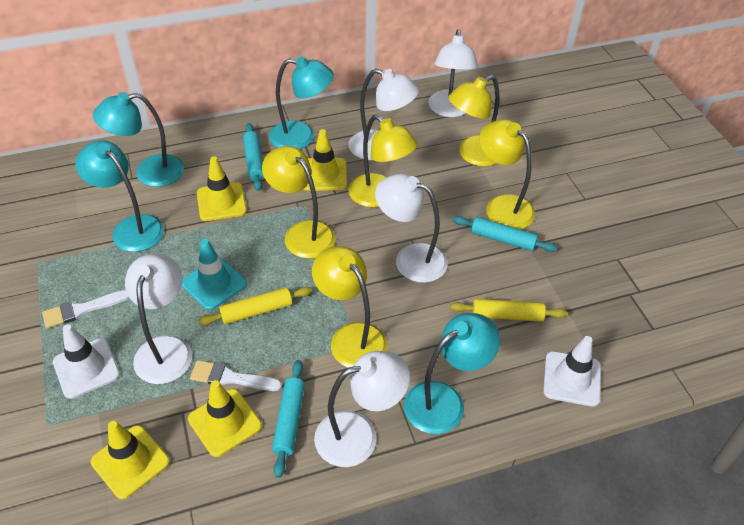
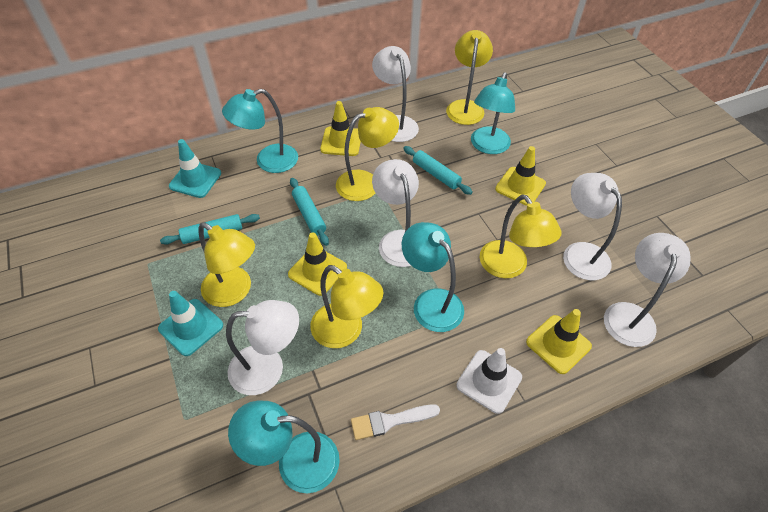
turquoise traffic cone: [182,239,247,310] = 1 -> [158,291,223,356] [169,139,221,198] = 2
white brush: [42,290,130,328] [190,360,282,391] = 2 -> [351,404,440,440] = 1
white traffic cone: [53,324,120,399] [543,336,601,407] = 2 -> [456,348,522,414] = 1
yellow rolling pin: [198,287,312,325] [450,299,568,322] = 2 -> none = 0

